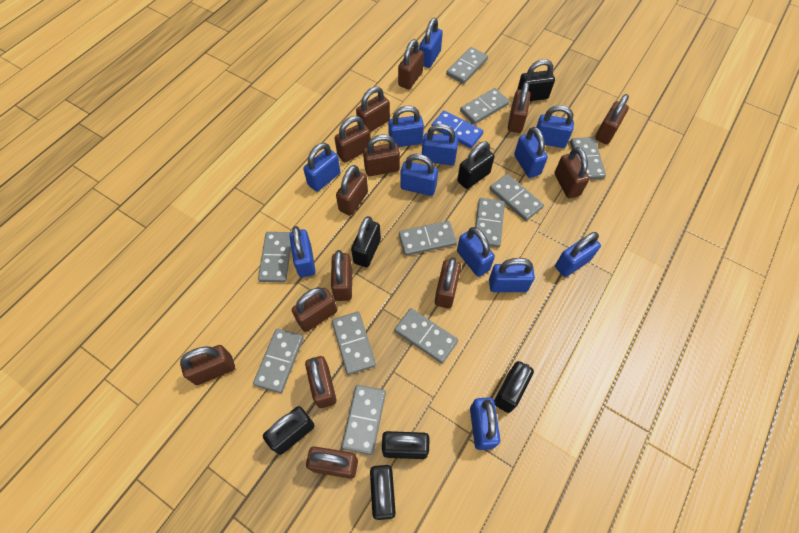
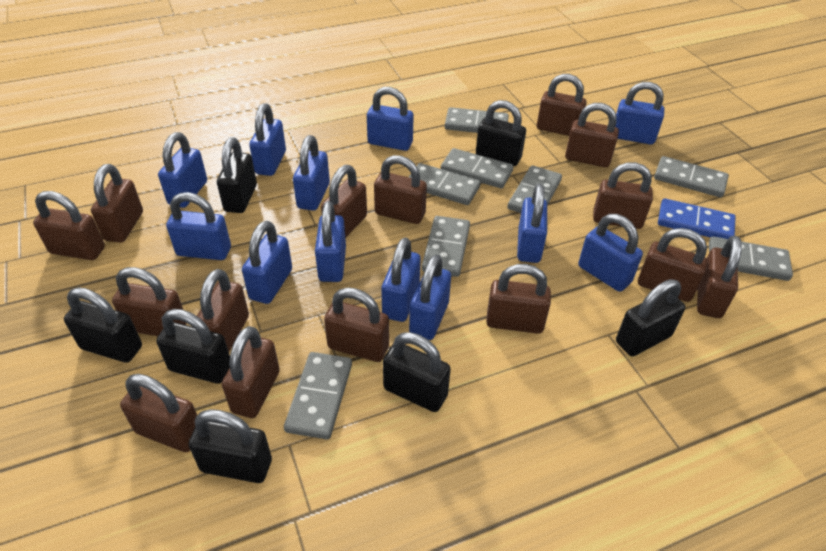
brown padlock: [180,345,235,385] [292,288,337,332] [305,356,337,408] [306,446,358,479] [331,250,352,301] [335,116,371,162] [336,165,368,216] [356,87,390,132] [363,134,400,176] [398,39,424,89] [435,257,461,308] [508,82,531,133] [554,147,590,198] [595,94,629,144] = 14 -> [33,191,105,260] [91,164,143,242] [112,267,186,336] [120,374,197,452] [197,269,249,352] [222,326,280,418] [321,165,367,238] [324,288,389,362] [374,155,427,224] [486,264,551,334] [537,74,587,136] [565,103,619,167] [593,162,653,229] [638,228,708,302] [697,236,742,318] = 15
grey domino: [253,328,303,393] [258,232,291,282] [332,312,376,375] [341,385,386,455] [394,308,458,363] [399,221,457,256] [446,47,488,84] [460,88,509,124] [475,198,505,248] [490,174,544,221] [570,137,606,180] = 11 -> [284,352,352,440] [409,163,481,205] [422,216,470,277] [441,148,514,188] [445,107,509,133] [508,165,562,213] [654,156,729,197] [709,236,793,281] = 8

